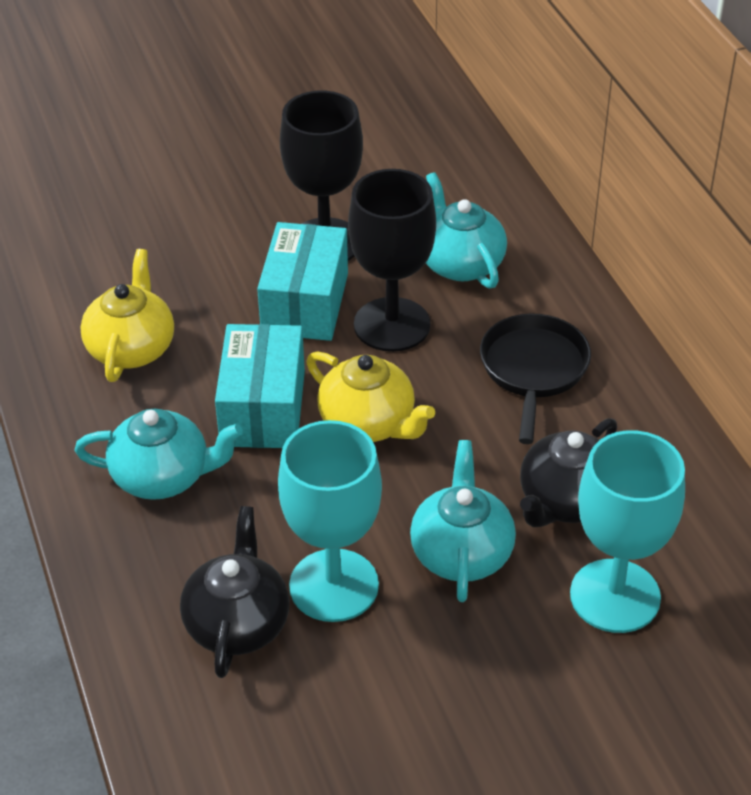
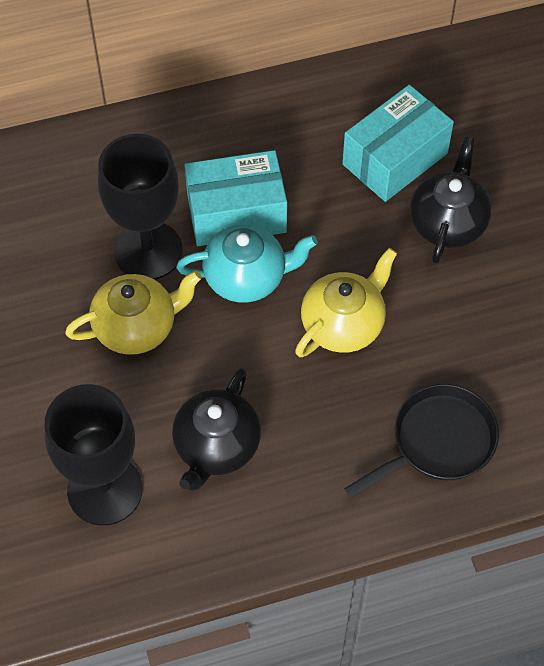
turquoise goblet: [278,420,382,622] [570,430,685,633] = 2 -> none = 0
turquoise teapot: [74,409,243,500] [410,440,516,602] [426,172,507,289] = 3 -> [176,225,318,303] = 1

